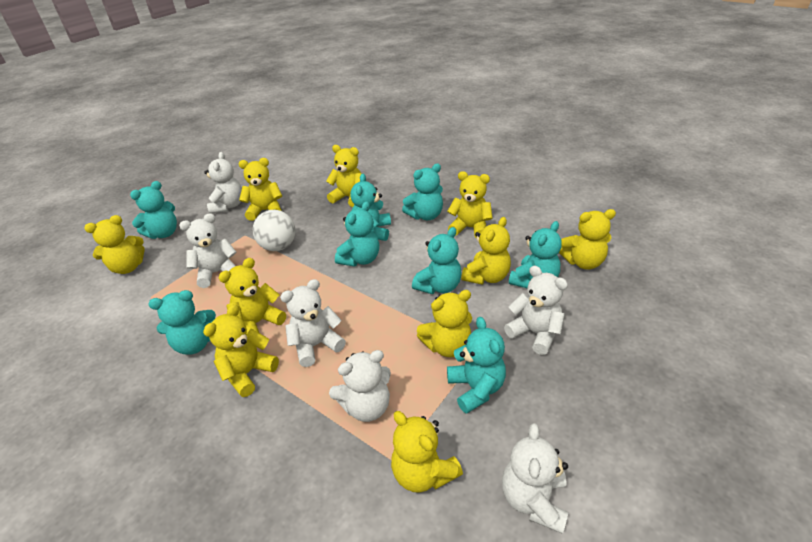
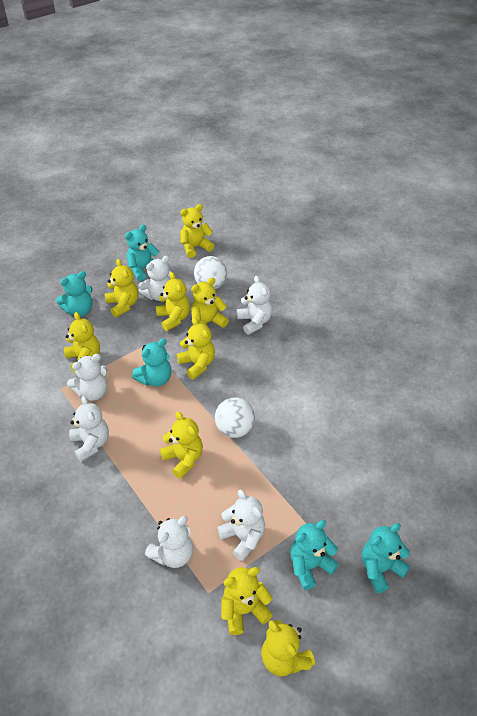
turquoise teddy bear: [130,181,177,239] [149,290,216,355] [335,201,379,267] [350,174,391,241] [402,164,443,220] [412,227,462,294] [447,317,506,414] [509,221,562,288] = 8 -> [56,271,93,316] [125,225,160,281] [132,338,172,387] [290,520,339,590] [362,523,410,593] = 5
white ball: [253,210,295,251] = 1 -> [194,256,227,289] [215,398,255,438] = 2
yellow teddy bear: [84,215,145,274] [203,304,279,397] [218,258,286,333] [239,158,282,221] [326,145,362,207] [391,411,463,493] [417,290,472,357] [447,171,493,238] [461,217,511,285] [559,209,616,269] = 10 -> [64,312,100,374] [105,259,138,317] [156,272,190,331] [160,412,203,479] [177,317,215,380] [180,204,214,258] [191,278,229,328] [221,567,273,635] [261,620,315,676] = 9

